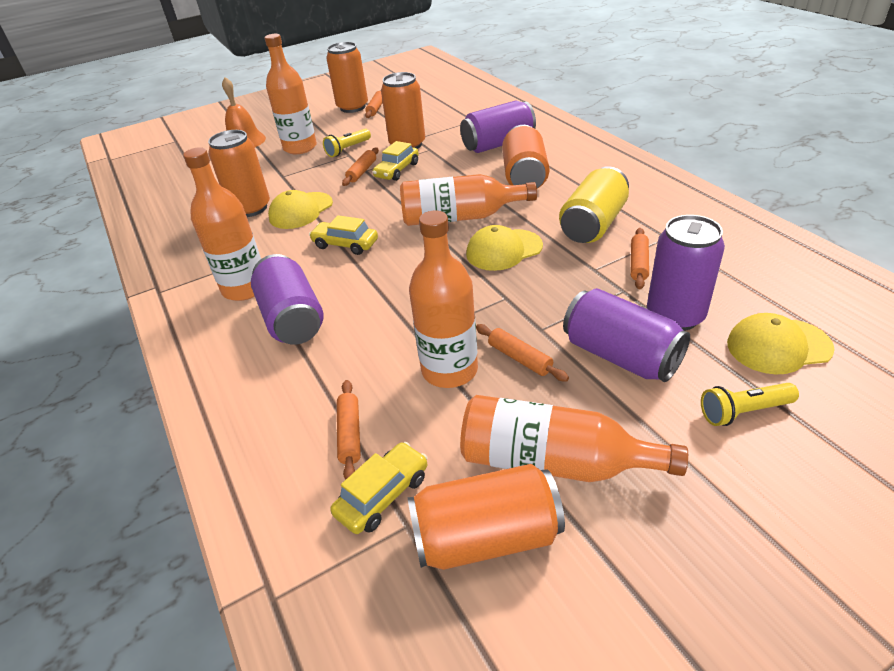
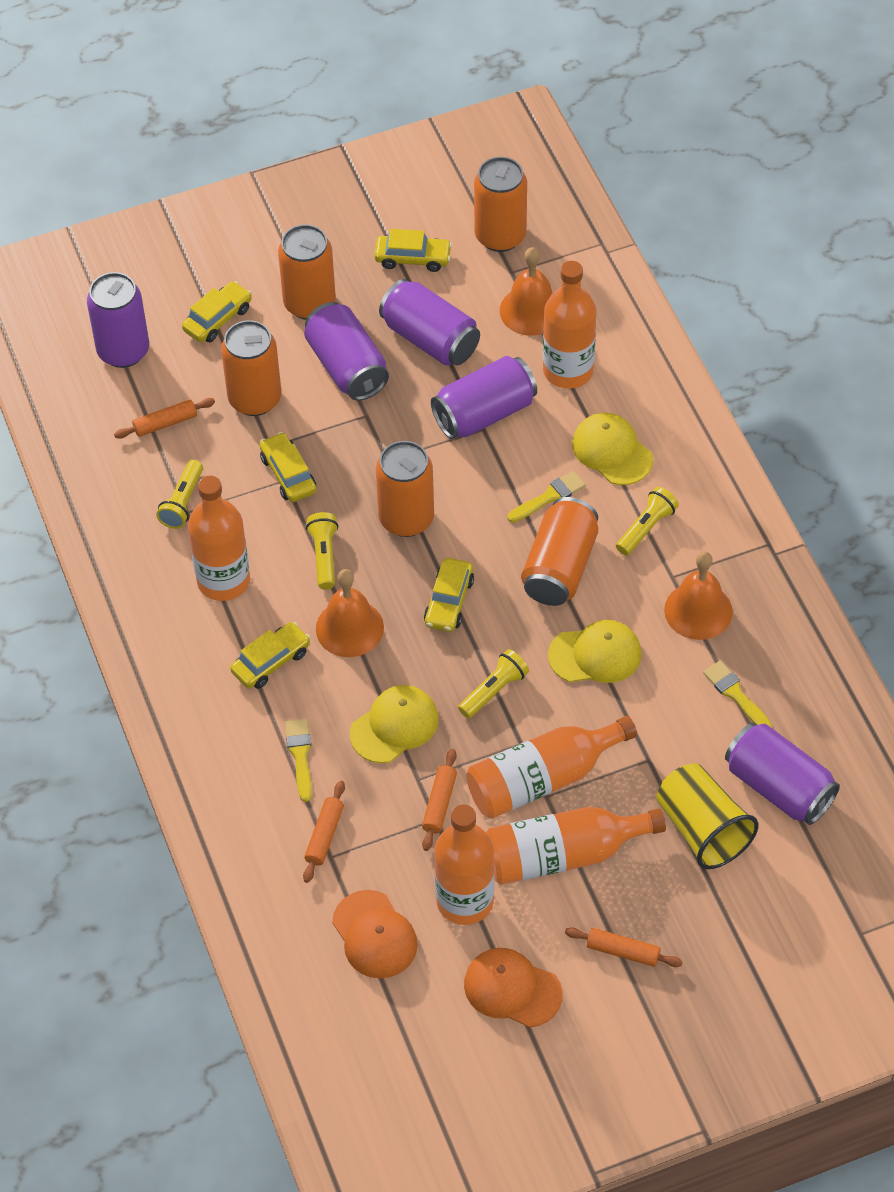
orange bell: [222,77,266,147] = 1 -> [316,569,384,657] [500,247,552,336] [664,551,733,640] = 3
orange cap: none = 0 -> [332,890,418,979] [464,948,563,1028] = 2
orange rolling pin: [337,380,361,480] [342,147,379,186] [365,90,383,118] [476,324,569,382] [631,228,649,290] = 5 -> [114,398,215,439] [303,781,345,883] [422,749,457,851] [565,927,682,967] = 4
purple can: [251,254,323,345] [460,100,536,153] [563,288,690,382] [647,215,725,331] = 4 -> [87,272,149,368] [304,302,389,401] [379,279,480,366] [431,356,537,439] [725,723,840,825] = 5
yellow brush: none = 0 -> [285,719,312,802] [508,471,586,522] [703,661,772,728] = 3
yellow can: [559,166,629,243] = 1 -> none = 0
yellow car: [309,215,378,255] [330,442,428,534] [372,141,419,181] = 3 -> [182,281,252,342] [230,622,310,689] [260,432,316,502] [374,229,452,272] [424,558,474,632] = 5
yellow cup: none = 0 -> [656,763,759,869] = 1
yellow flashlight: [323,129,371,157] [701,383,799,426] = 2 -> [156,460,203,529] [306,512,338,589] [458,649,529,718] [616,487,679,555] = 4

